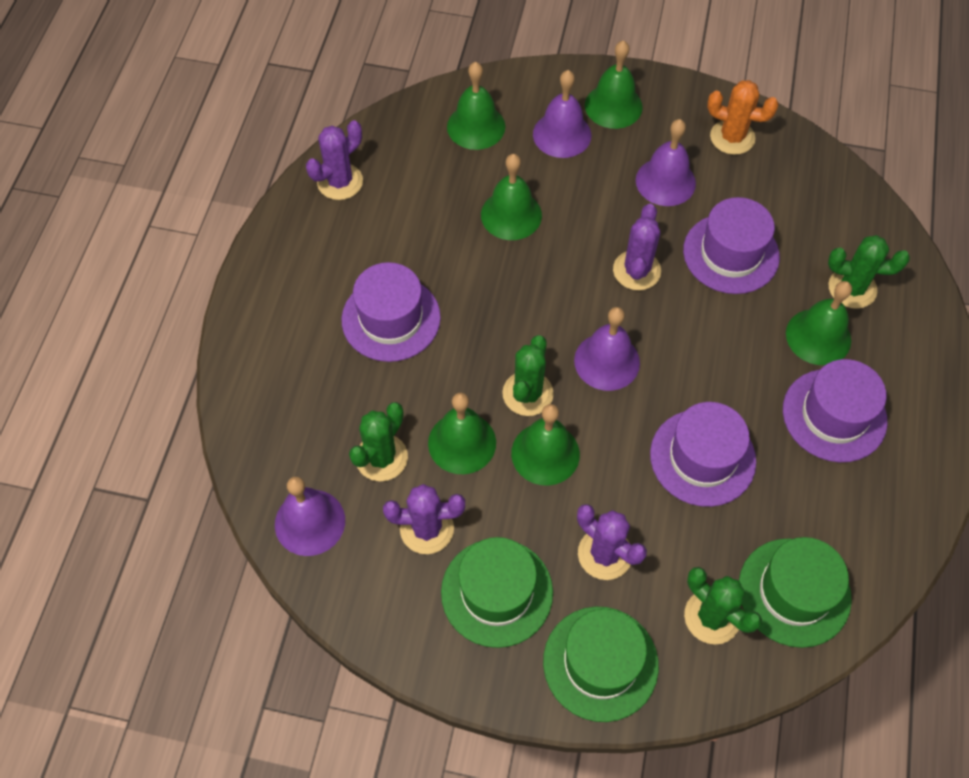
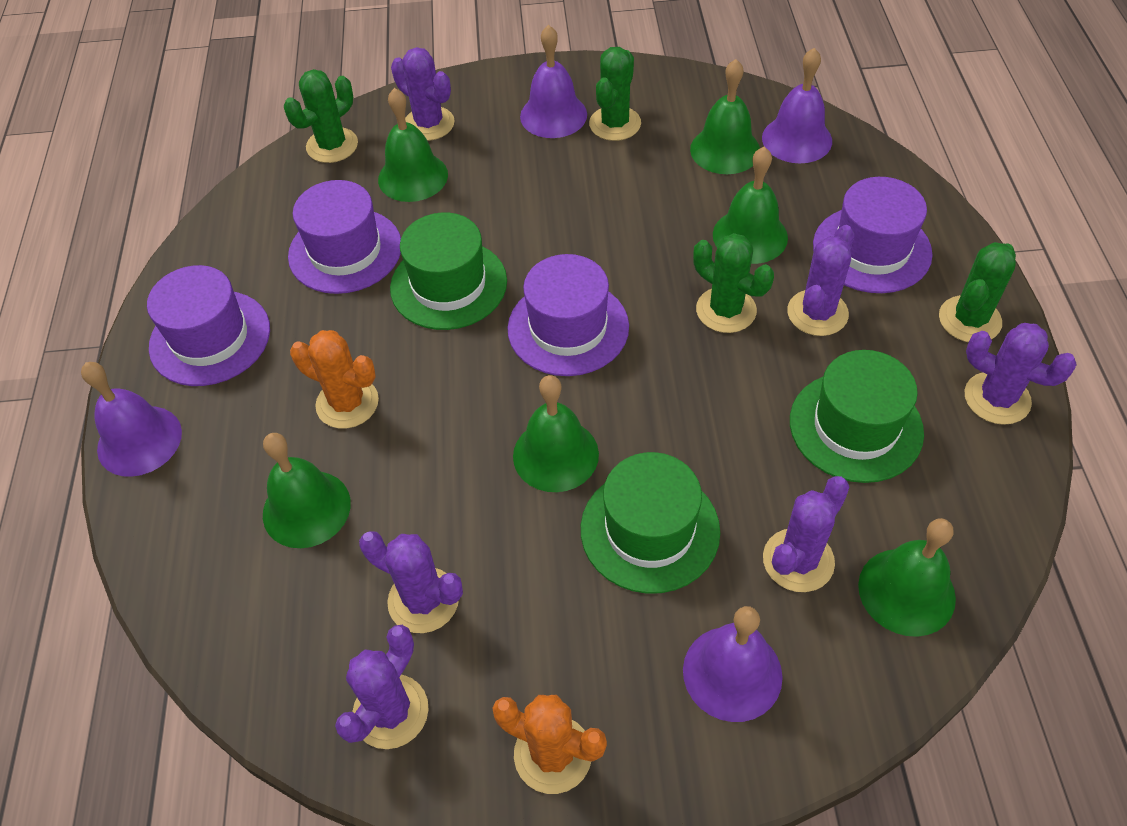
orange cactus: [707,80,779,155] = 1 -> [290,330,379,429] [493,695,607,794] = 2
purple cactus: [306,120,363,200] [383,484,465,554] [577,504,647,580] [613,204,661,290] = 4 -> [335,625,429,749] [359,531,463,633] [391,47,455,141] [763,476,849,592] [787,225,854,336] [965,323,1077,425] = 6

